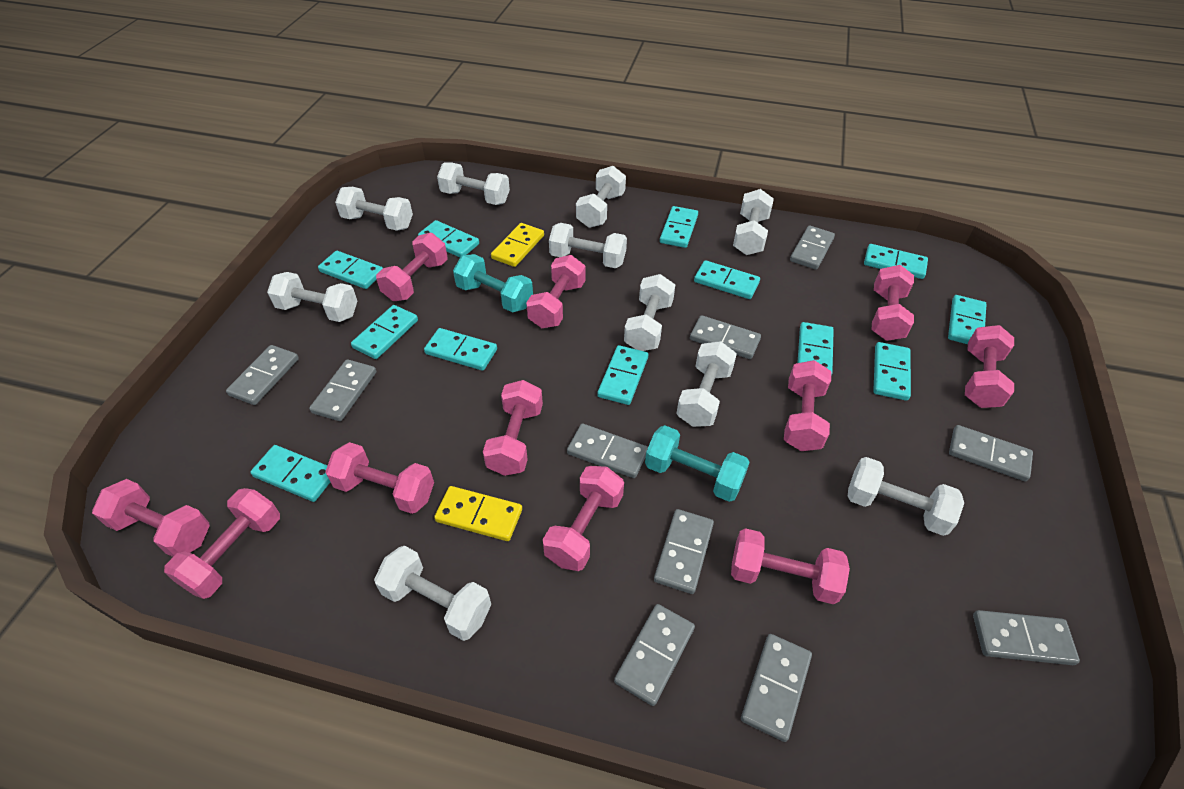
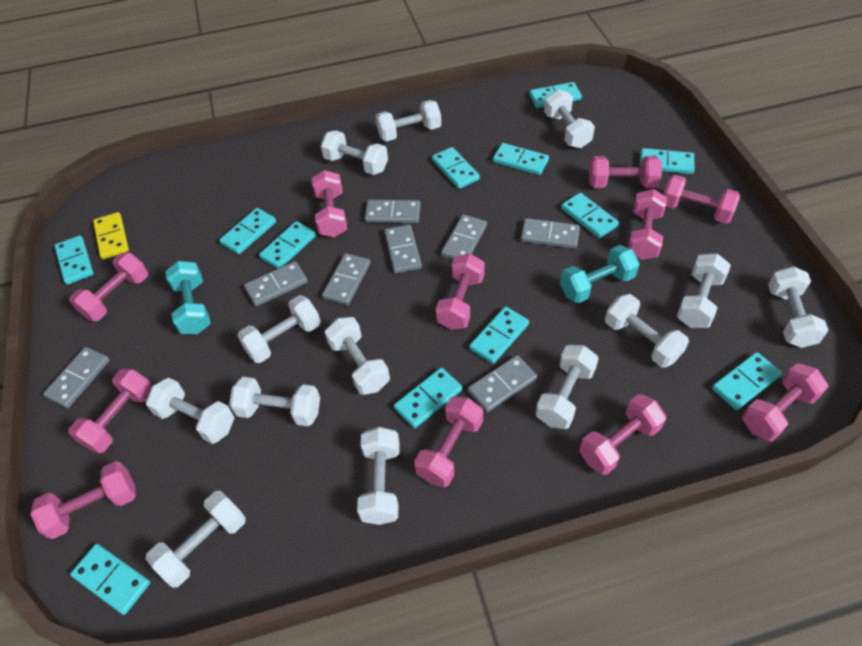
grey domino: [226,345,299,405] [309,359,376,421] [567,424,648,478] [614,604,695,706] [654,509,714,594] [690,315,761,359] [741,634,812,742] [790,226,835,270] [949,425,1033,481] [973,610,1080,665] = 10 -> [43,347,110,408] [244,261,308,306] [322,253,370,305] [365,200,421,223] [384,225,422,273] [441,214,487,260] [468,355,537,412] [521,218,580,249] = 8
white dumbbell: [267,272,357,322] [335,187,413,231] [374,546,491,641] [437,163,510,205] [549,223,627,268] [576,166,626,228] [624,274,675,351] [676,341,737,427] [733,189,774,255] [848,457,964,536] = 10 -> [146,377,234,444] [146,491,246,588] [229,377,320,426] [237,295,321,363] [320,130,388,175] [325,317,390,395] [357,427,400,525] [376,100,441,142] [536,345,599,429] [544,90,595,148] [605,294,689,367] [677,253,731,328] [768,266,828,348] = 13
yellow domino: [434,486,522,541] [491,223,544,267] = 2 -> [93,212,129,259] = 1

